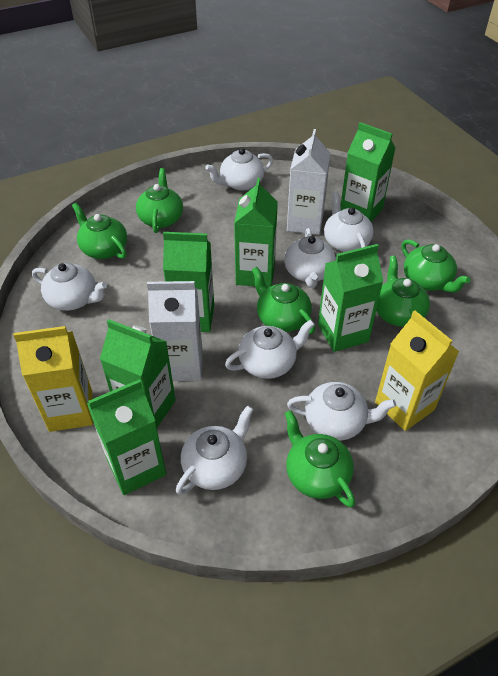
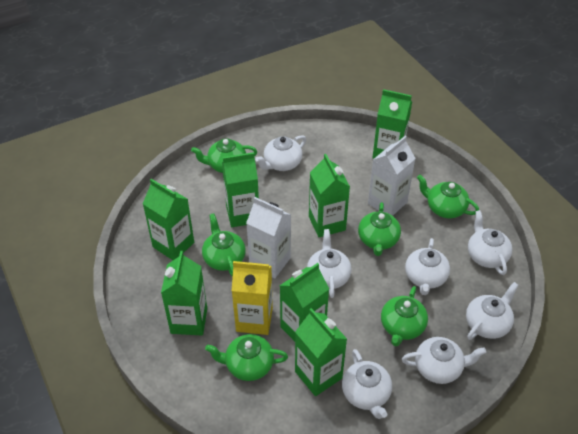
green carton: [87,379,166,495] [100,319,176,428] [163,232,214,332] [234,178,278,288] [318,244,383,352] [341,122,396,222] = 6 -> [143,179,194,260] [161,251,207,336] [222,152,259,227] [280,263,329,341] [295,308,347,396] [309,154,350,237] [372,89,412,159] = 7
yellow carton: [13,326,93,432] [375,310,459,431] = 2 -> [232,261,273,335] = 1

